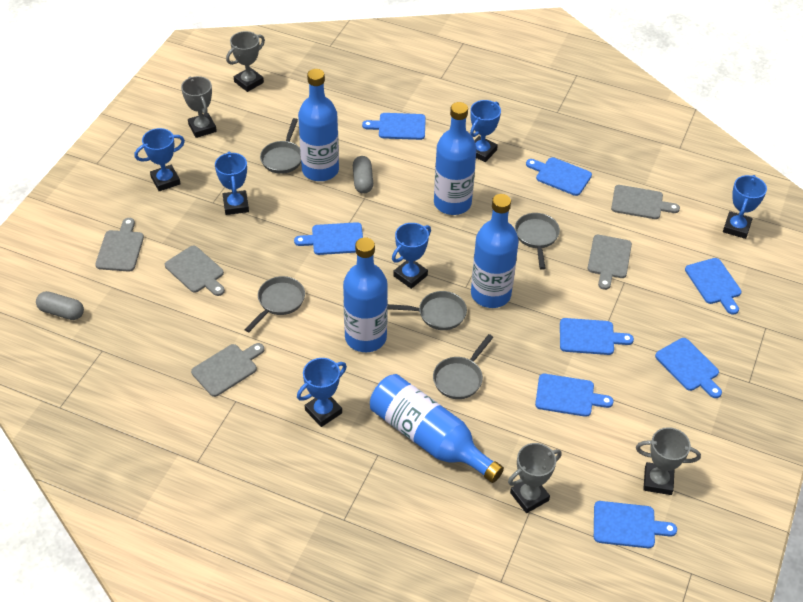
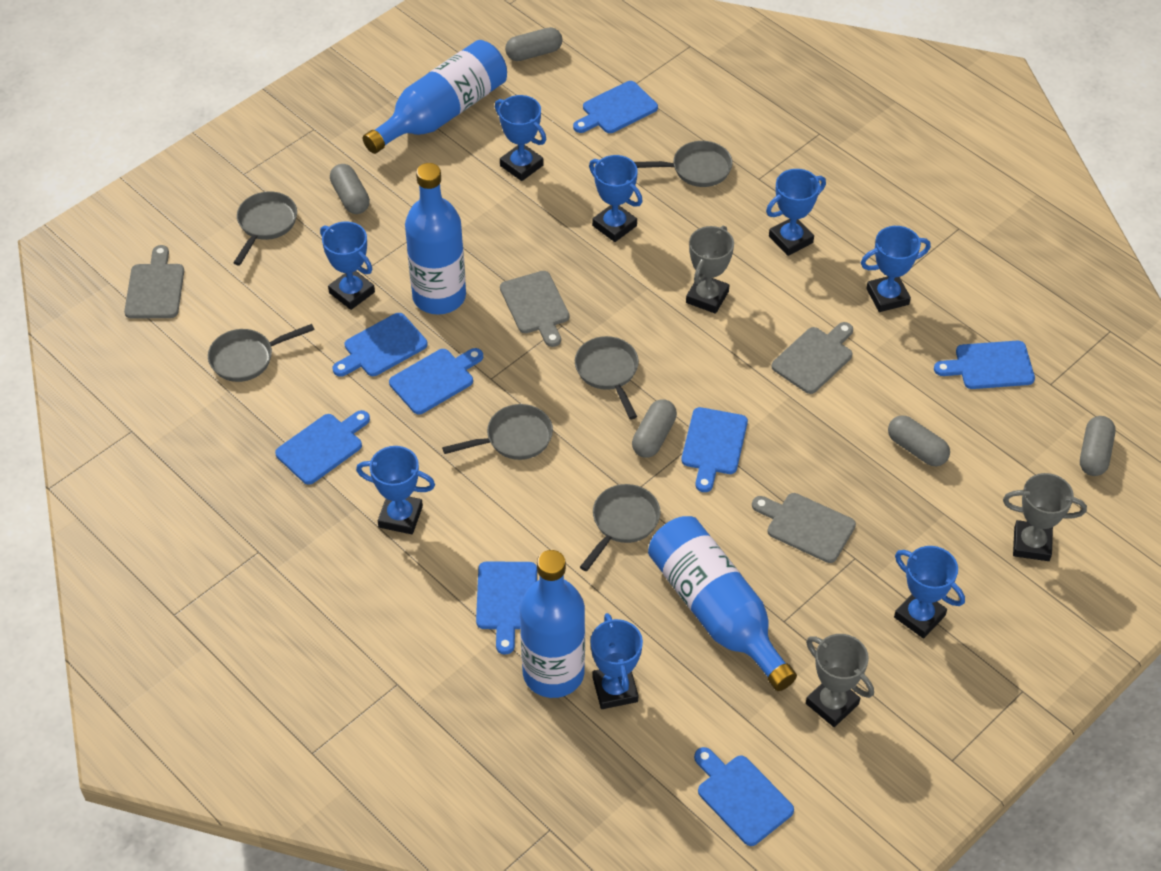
blue bottle: [298,69,339,181] [343,237,388,352] [370,374,504,483] [434,102,477,215] [471,194,519,308] = 5 -> [363,40,507,154] [405,163,466,315] [520,550,585,698] [648,516,797,691] = 4
blue trophy: [134,128,185,191] [215,151,249,215] [297,358,347,427] [392,223,431,289] [470,100,501,162] [723,175,767,239] = 6 -> [320,221,375,310] [356,446,435,534] [495,95,546,181] [589,155,643,242] [590,613,643,709] [766,169,826,256] [861,226,931,312] [894,546,965,639] = 8
grey capsule: [36,291,84,320] [353,156,373,194] = 2 -> [330,164,370,214] [505,27,562,61] [632,399,677,458] [888,415,950,466] [1080,416,1116,476] = 5
grey cutting board: [95,218,144,272] [165,246,225,296] [191,343,264,397] [587,235,632,290] [611,185,680,219] = 5 -> [124,245,184,319] [500,271,570,347] [752,493,856,563] [772,322,853,394] = 4
grey pan: [244,276,305,332] [260,118,301,174] [388,291,467,330] [433,334,494,399] [515,213,560,270] = 5 -> [208,324,315,382] [233,191,297,266] [442,404,553,460] [575,336,639,419] [580,484,661,571] [634,141,733,187] = 6
grey trophy: [181,76,217,138] [226,31,265,92] [508,443,562,513] [636,427,701,495] = 4 -> [686,225,734,314] [806,634,874,727] [1003,473,1087,561] = 3

